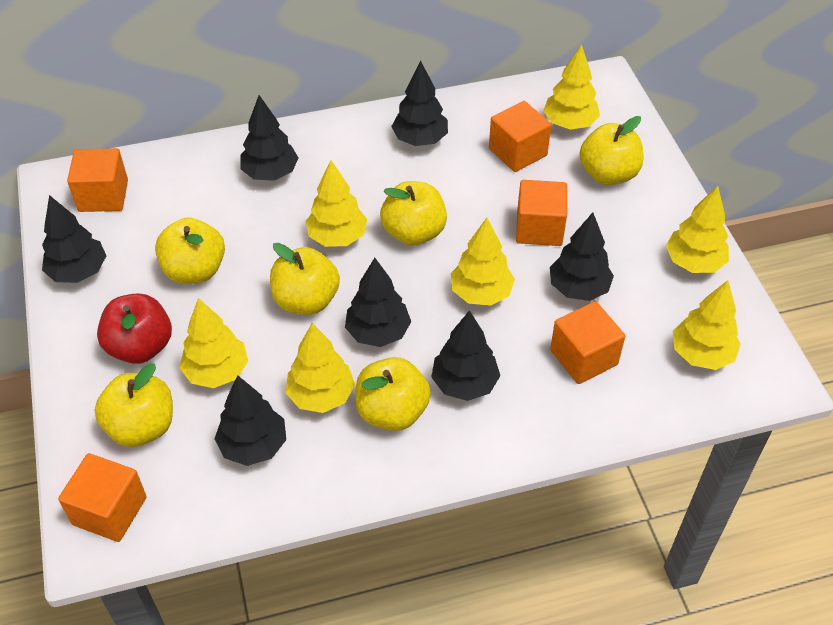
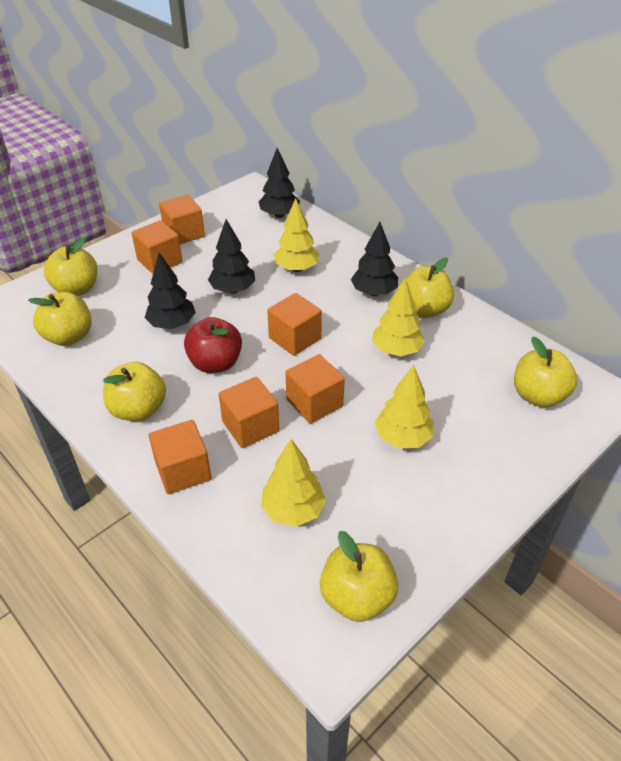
black tree: [42,195,106,283] [214,375,286,466] [240,95,298,181] [345,258,411,347] [391,61,448,146] [431,310,500,401] [550,213,614,301] = 7 -> [145,253,196,329] [208,219,255,294] [259,148,300,218] [351,222,398,296] = 4
orange cube: [58,453,147,542] [67,148,128,212] [489,101,551,172] [516,180,567,246] [550,301,625,384] = 5 -> [132,220,182,274] [149,420,211,494] [159,195,205,244] [219,377,279,448] [267,293,322,356] [285,354,345,424] = 6
yellow tree: [179,298,248,388] [286,323,355,413] [306,160,367,247] [451,217,515,306] [543,44,600,130] [666,186,729,273] [673,280,741,370] = 7 -> [261,439,326,527] [274,198,320,272] [372,278,425,356] [375,365,433,448] = 4

